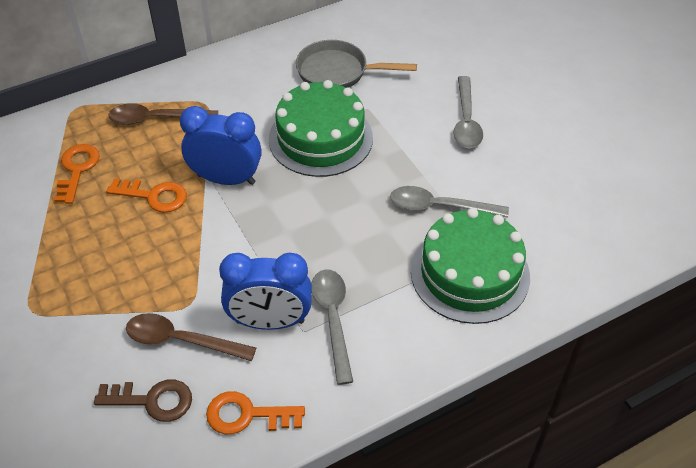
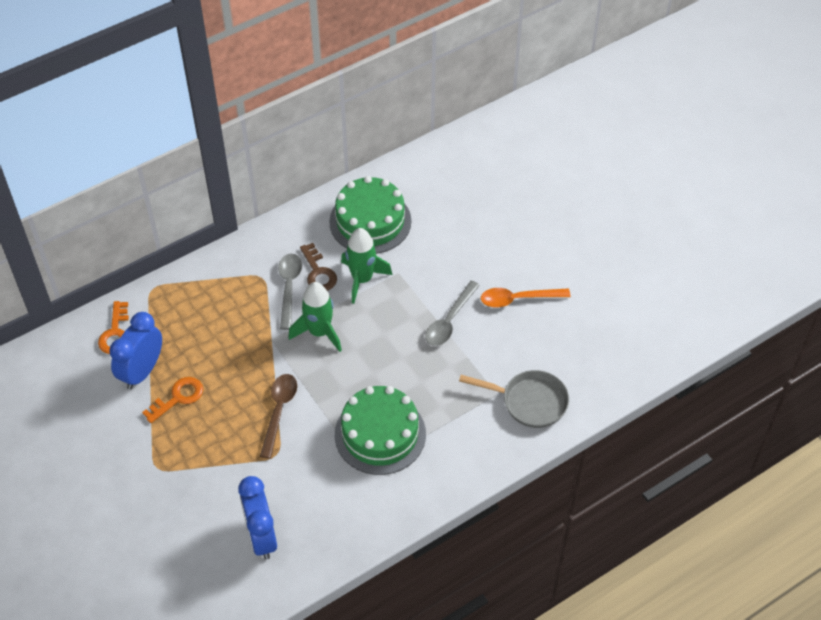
brown spoon: [108,103,218,125] [126,313,256,361] = 2 -> [260,374,297,459] = 1
green rocket: none = 0 -> [288,282,342,352] [341,228,392,304] = 2
grey spoon: [311,269,353,385] [390,186,509,218] [453,76,483,148] = 3 -> [278,254,302,330] [425,281,480,346] = 2
orange key: [54,144,100,204] [107,178,187,213] [206,391,305,434] = 3 -> [98,301,129,354] [142,377,203,423] = 2
orange spoon: none = 0 -> [481,288,570,307] = 1

